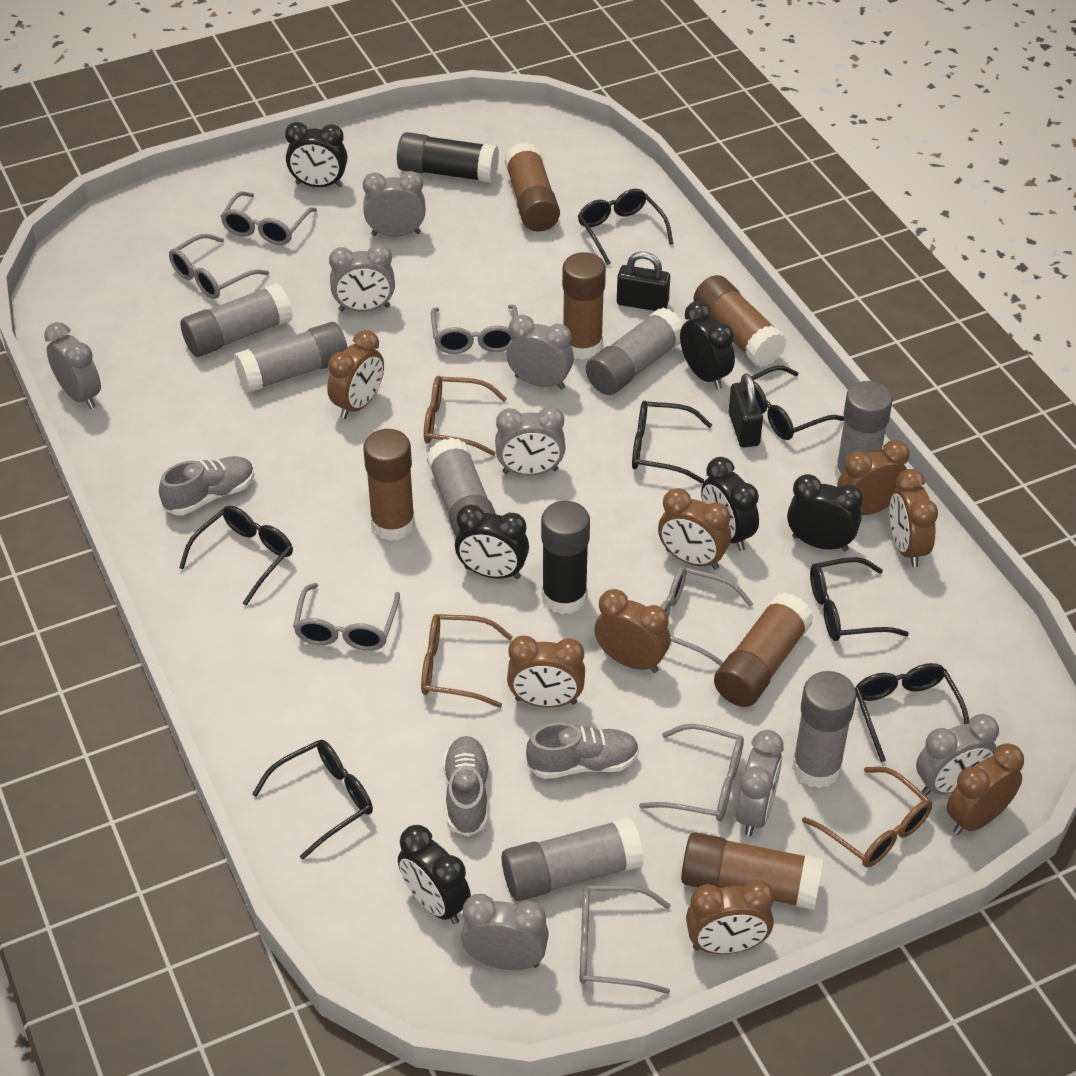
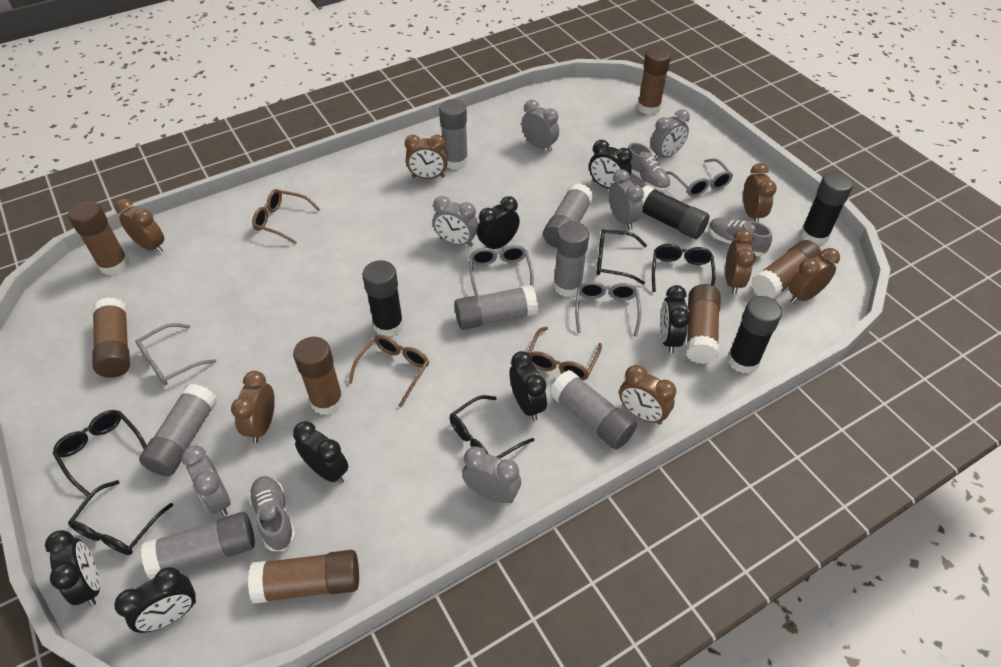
black clock: [285,122,347,187] [398,825,471,924] [455,505,529,579] [680,301,735,390] [701,457,759,551] [787,474,863,551] = 6 -> [45,530,100,606] [114,567,196,633] [293,421,349,484] [477,196,520,249] [509,351,547,421] [589,140,632,189] [660,285,690,354] = 7
black glasses: [179,506,293,606] [252,740,373,860] [578,189,674,265] [632,401,712,483] [751,366,844,440] [810,557,909,641] [855,663,969,762] = 7 -> [53,410,147,496] [68,480,173,555] [449,395,534,458] [596,229,647,285] [652,244,715,292] = 5
black glue stick: [397,132,499,183] [541,501,590,614] = 2 -> [362,260,404,337] [642,185,710,239] [727,296,782,374] [800,172,853,246] = 4
black padlock: [617,252,670,311] [729,373,763,447] = 2 -> none = 0
brown clock: [327,330,384,419] [507,636,585,707] [594,589,670,673] [658,488,731,570] [686,879,774,954] [837,440,909,515] [889,469,938,567] [946,743,1024,835] = 8 -> [115,199,164,253] [231,371,275,443] [405,134,448,179] [619,365,676,425] [725,229,756,294] [743,163,777,222] [789,248,840,304] = 7
brown glue stick: [363,429,415,541] [505,142,560,232] [562,252,606,360] [681,832,823,910] [694,275,787,367] [714,592,813,707] = 6 -> [68,200,129,275] [92,297,130,378] [248,550,359,604] [293,337,344,415] [637,47,671,115] [686,284,721,364] [751,240,822,299] = 7
grey clock: [44,322,101,409] [329,244,395,312] [363,171,425,237] [461,894,549,970] [495,406,566,476] [506,315,574,390] [736,730,784,836] [916,714,999,796] = 8 -> [181,445,231,516] [433,196,478,247] [462,446,521,503] [521,100,559,152] [609,170,644,230] [650,109,690,160] = 6
grey glasses: [169,234,269,299] [220,191,317,245] [293,583,400,651] [431,305,518,354] [580,885,671,994] [639,724,744,821] [661,566,753,666] = 7 -> [135,323,216,385] [469,245,534,296] [575,281,641,337] [666,158,733,197] = 4

